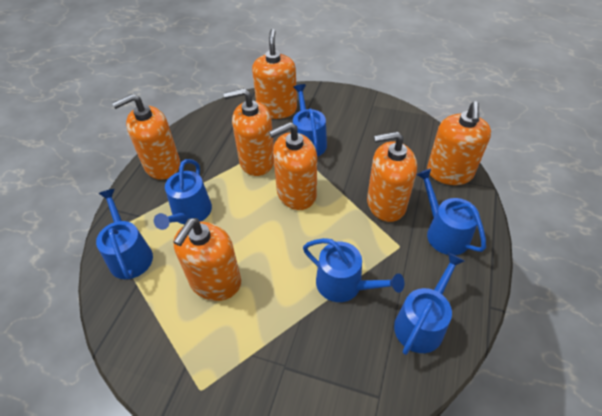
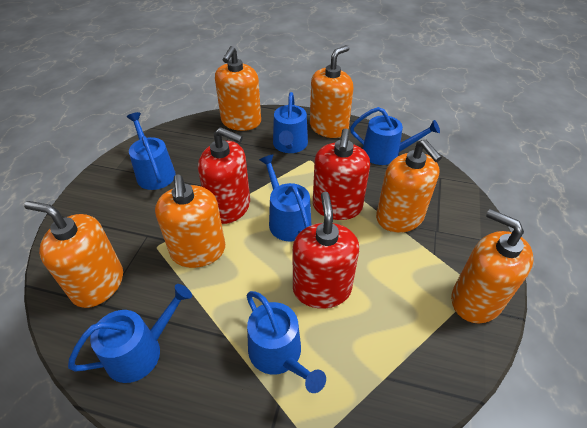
orange soap dispenser: [112,94,180,180] [173,218,241,301] [224,88,274,176] [252,29,297,119] [269,122,317,210] [367,131,417,222] [427,101,491,185] = 7 -> [24,201,123,308] [155,175,225,268] [215,46,261,131] [310,45,353,138] [376,139,442,233] [451,209,534,323] = 6
red soap dispenser: none = 0 -> [198,127,250,224] [293,192,359,309] [313,129,370,220] = 3

